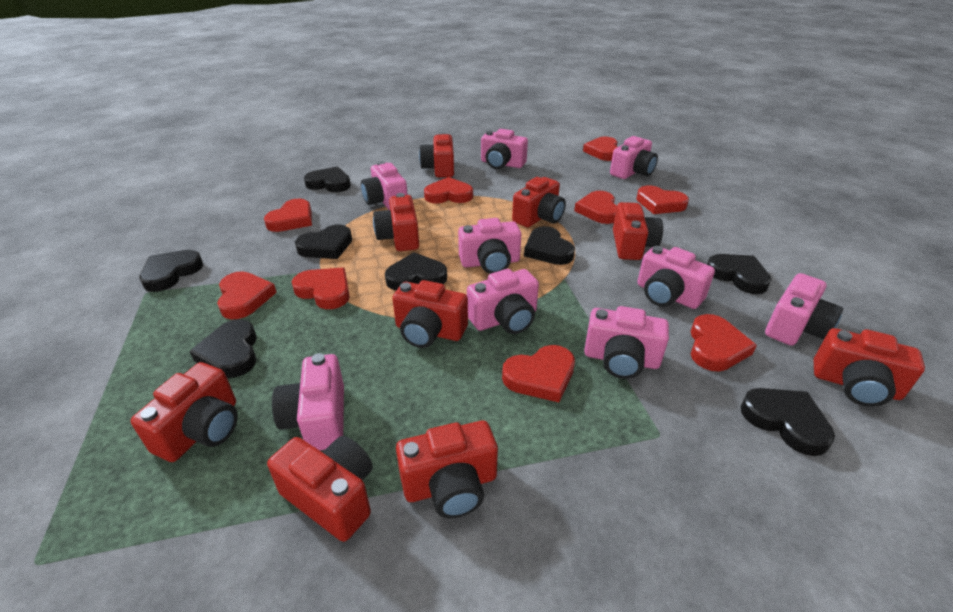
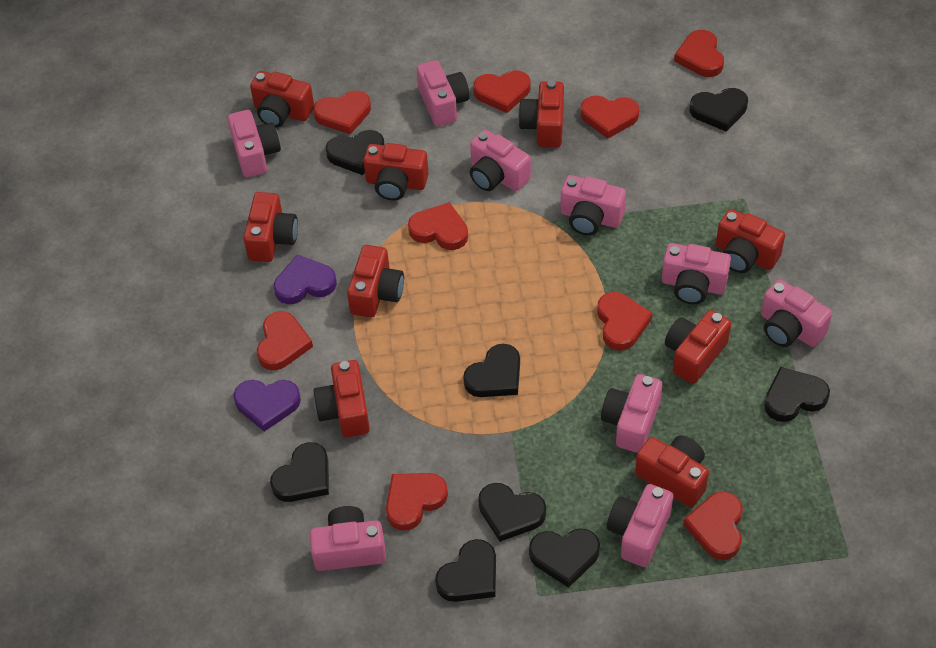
purple heart: none = 0 -> [233,380,301,432] [274,255,337,304] = 2

